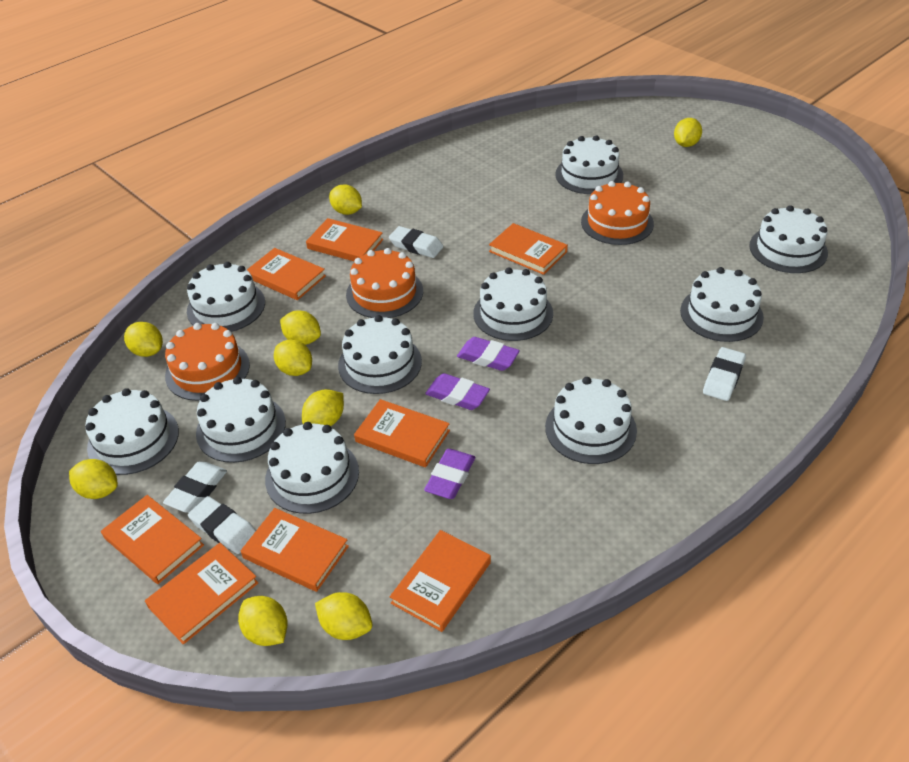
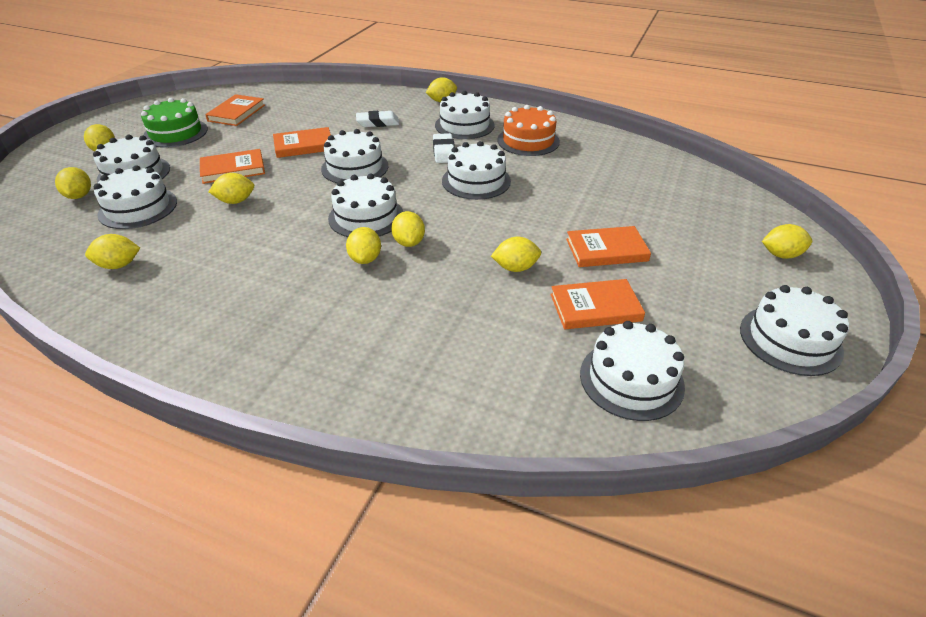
green cake: none = 0 -> [141,98,208,148] = 1
orange book: [101,495,204,584] [145,543,258,645] [241,508,349,592] [247,248,326,300] [306,218,383,261] [354,399,450,467] [390,530,491,632] [489,223,568,275] = 8 -> [200,149,265,184] [205,94,265,126] [273,127,331,158] [550,279,645,329] [566,226,651,267] = 5
orange cake: [165,323,250,401] [346,248,423,318] [581,181,654,245] = 3 -> [497,105,560,156] = 1
purple eraser: [424,449,475,499] [425,373,490,410] [457,337,520,371] = 3 -> none = 0
white cake: [85,388,179,475] [187,262,265,332] [196,377,286,463] [265,422,359,514] [338,315,422,394] [473,267,553,341] [545,377,637,464] [555,136,623,194] [680,267,764,342] [749,205,828,273] = 10 -> [93,135,170,183] [94,165,177,229] [321,129,388,183] [328,173,403,237] [435,91,495,139] [442,141,511,200] [580,321,685,421] [740,285,849,376] = 8
white eraser: [163,461,227,512] [188,496,256,554] [389,226,444,258] [703,347,746,401] = 4 -> [356,111,399,127] [433,133,455,163] = 2

